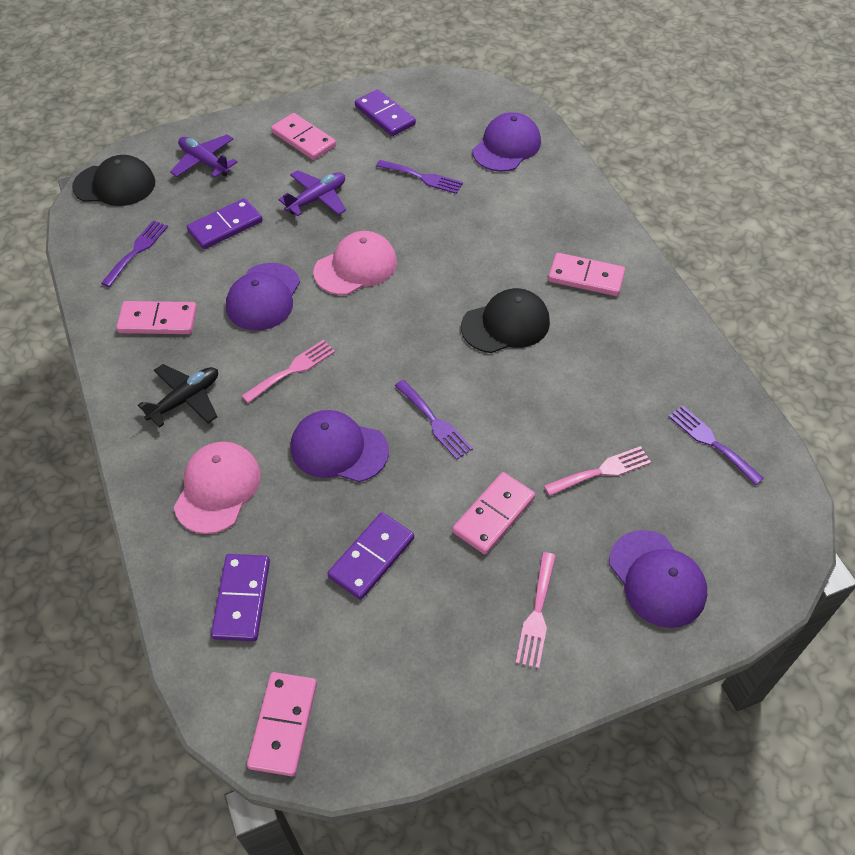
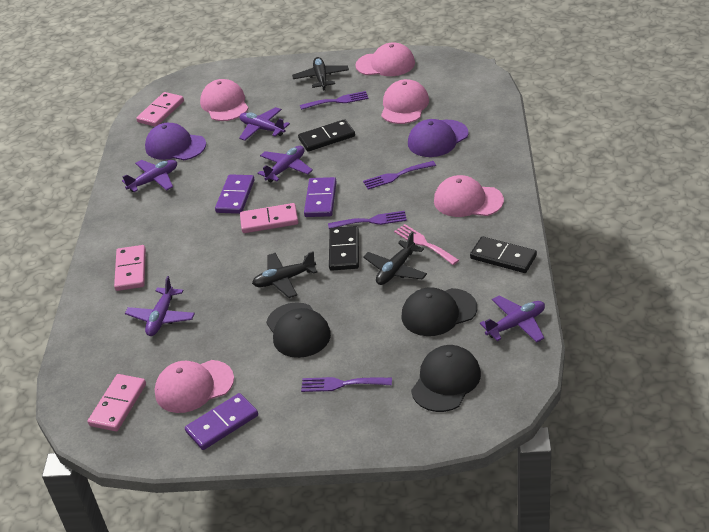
black cap: [72,155,155,206] [461,288,550,353] = 2 -> [266,302,331,358] [402,287,477,336] [411,345,481,412] = 3
black domino: none = 0 -> [298,119,355,151] [329,226,359,271] [470,236,537,273] = 3
black plane: [138,364,218,428] = 1 -> [252,251,317,298] [292,57,349,91] [363,232,427,285] = 3
pink cap: [174,442,261,534] [313,231,397,295] = 2 -> [155,360,234,413] [200,79,248,121] [355,42,415,76] [381,79,429,124] [434,175,504,217] = 5
pink domino: [116,301,197,334] [247,672,317,776] [271,113,336,160] [452,472,535,554] [548,253,625,296] = 5 -> [88,374,146,431] [114,245,146,291] [136,92,184,127] [240,203,298,233] = 4
pink fork: [242,340,335,403] [516,552,556,669] [544,446,651,496] = 3 -> [394,224,459,265] = 1
purple cap: [226,263,300,331] [291,410,389,482] [473,112,541,172] [609,530,707,628] = 4 -> [145,123,206,160] [408,119,469,157] = 2
purple domino: [187,198,263,249] [211,554,270,642] [327,512,414,600] [355,89,416,136] = 4 -> [185,393,258,450] [215,174,255,214] [304,177,337,217] = 3
purple plane: [170,134,238,178] [278,170,346,216] = 2 -> [122,160,177,192] [125,276,195,336] [239,107,290,141] [257,146,313,183] [480,295,545,343] = 5

